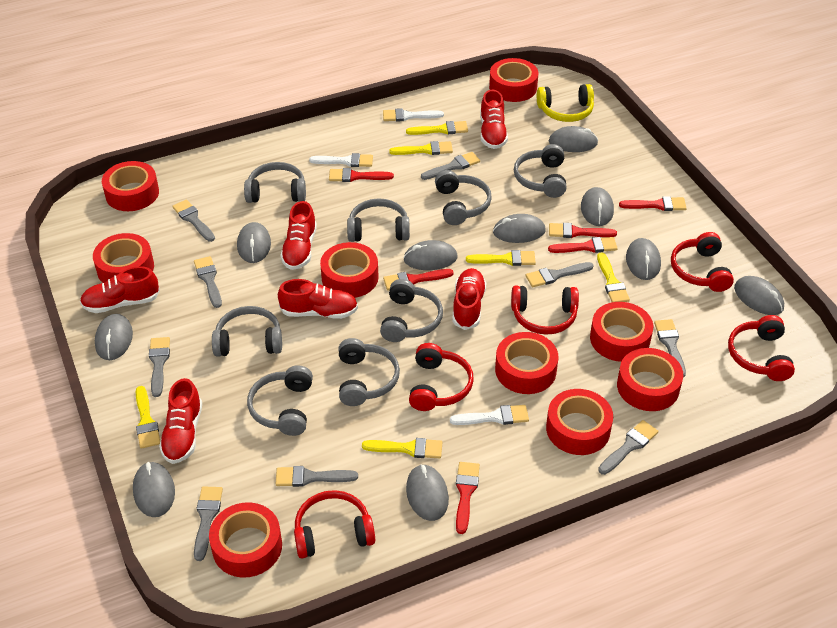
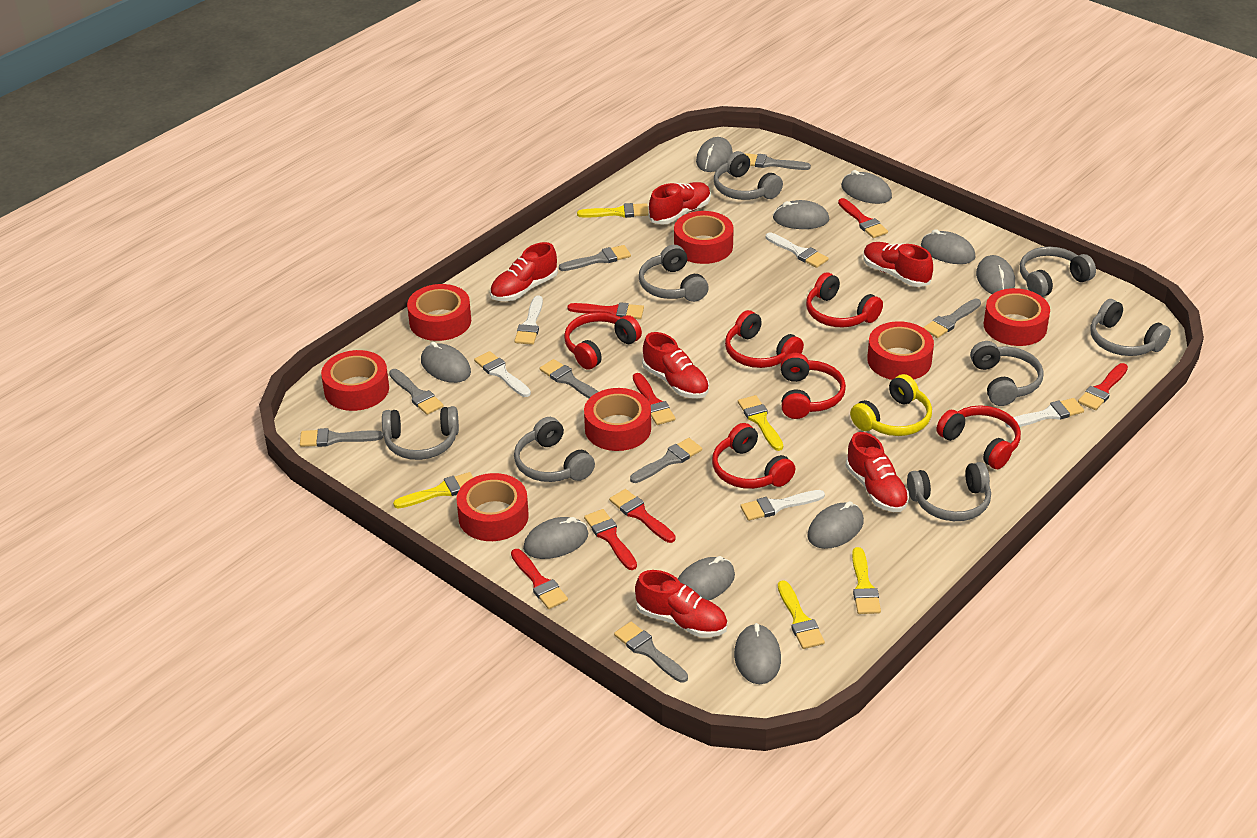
grey brush: [149,337,170,397] [172,199,215,242] [194,256,222,308] [194,486,223,561] [276,466,358,487] [421,152,480,180] [525,262,594,287] [598,420,658,475] [654,319,686,378] = 9 -> [300,428,383,447] [389,369,444,415] [540,359,598,398] [559,245,631,271] [614,622,688,683] [630,438,702,483] [744,153,811,170] [923,299,981,338] = 8
red brush: [329,168,394,182] [383,269,454,291] [456,462,480,534] [548,237,618,253] [549,223,617,238] [619,196,687,211] = 6 -> [511,549,568,609] [567,302,644,319] [584,509,637,570] [609,489,676,543] [633,373,675,425] [838,198,888,238] [1078,363,1128,410] = 7
red headphones: [294,490,375,558] [409,343,474,411] [511,286,579,335] [671,232,734,292] [728,315,795,381] = 5 -> [564,312,642,370] [712,423,795,489] [725,310,804,368] [781,353,846,419] [806,272,883,327] [936,405,1021,469] = 6
red tape: [93,233,154,283] [102,161,159,211] [209,502,282,578] [320,242,379,298] [489,58,538,102] [495,332,558,394] [546,389,613,455] [590,302,653,362] [617,348,683,411] = 9 -> [321,350,389,411] [407,284,471,341] [456,473,529,541] [584,388,651,451] [674,211,734,264] [867,321,934,380] [984,288,1050,346] = 7
white brush: [309,153,373,167] [383,108,444,121] [450,405,529,425] = 3 -> [474,351,531,397] [515,295,543,345] [740,490,825,521] [766,232,828,268] [1006,398,1084,428] = 5
yellow brush: [136,386,160,449] [362,438,442,458] [389,141,453,155] [406,121,468,135] [466,250,536,266] [597,252,630,302] = 6 -> [393,472,473,508] [577,203,648,218] [738,395,783,451] [778,580,825,649] [852,547,881,614] = 5

